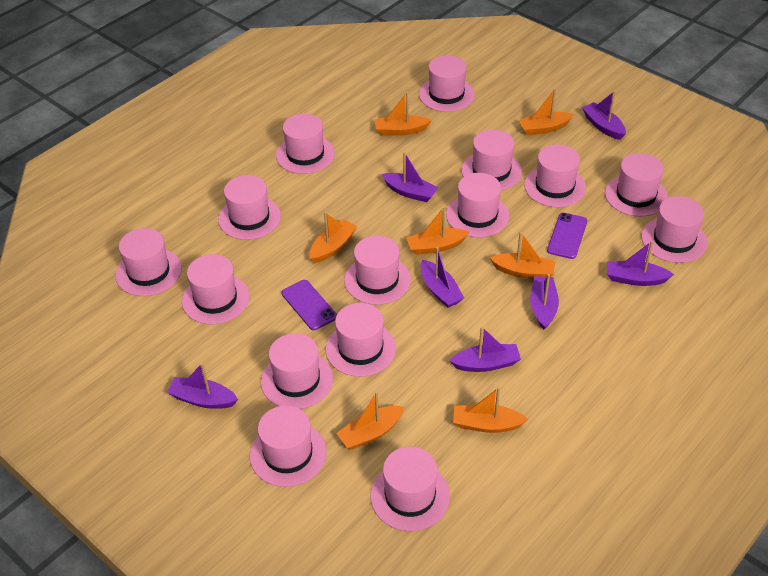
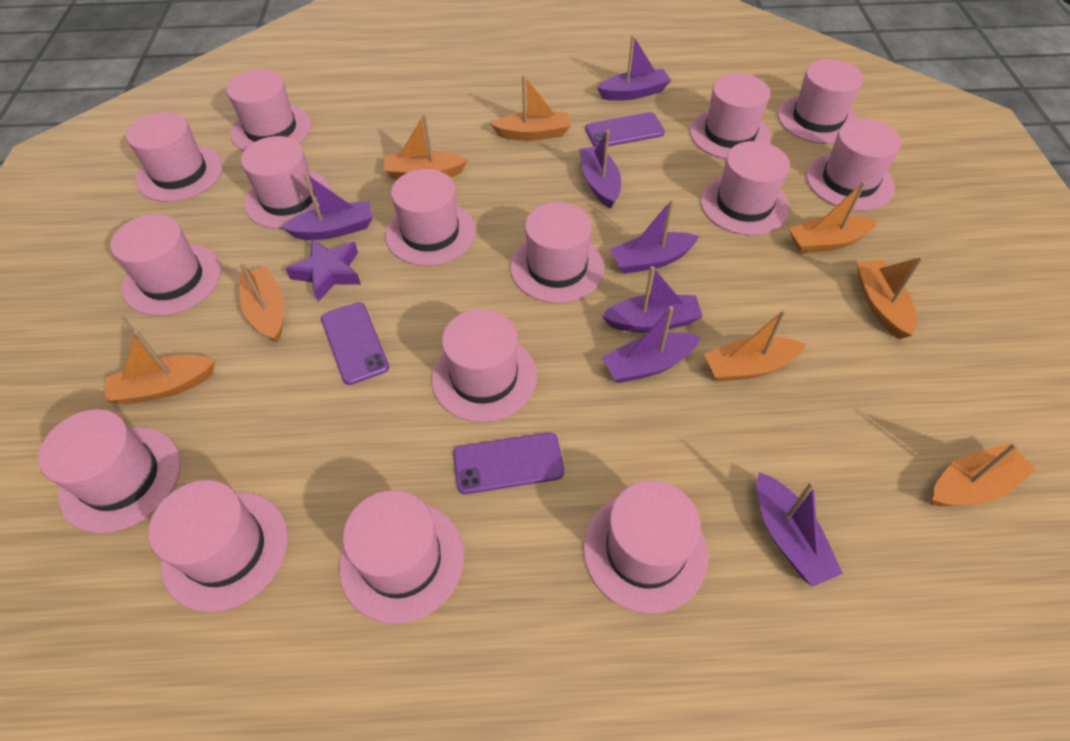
orange boat: [309,212,357,263] [336,392,404,450] [375,92,432,136] [406,206,469,255] [453,387,528,433] [490,232,555,279] [518,89,574,136] = 7 -> [105,330,215,404] [239,262,284,343] [383,114,468,180] [491,75,571,141] [704,310,806,382] [789,181,878,254] [857,256,923,339] [931,442,1036,507] = 8
purple phone: [281,280,337,330] [547,213,587,259] = 2 -> [321,302,389,385] [453,432,564,494] [585,112,665,147] = 3
purple star: none = 0 -> [286,239,361,302] = 1

